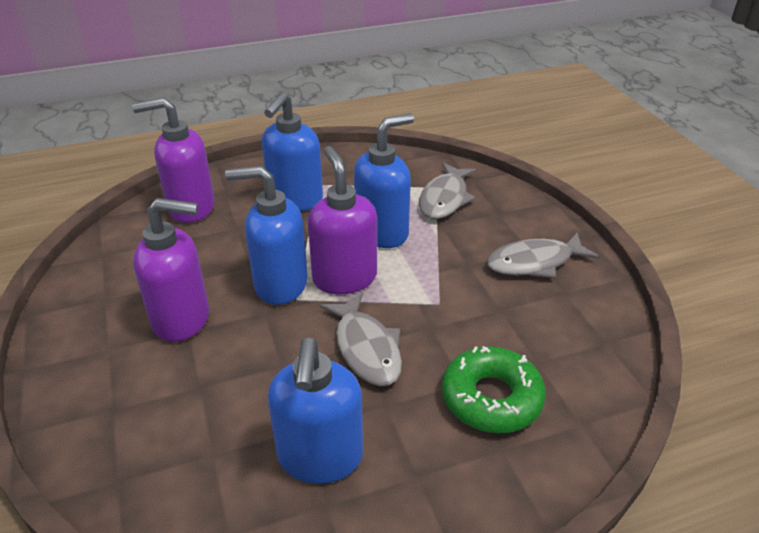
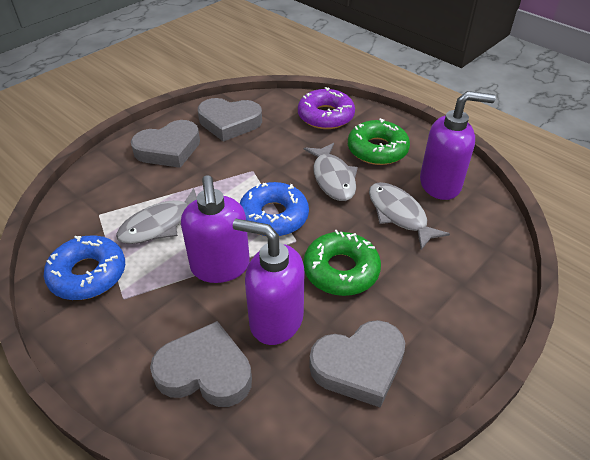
blue donut: none = 0 -> [44,235,125,300] [240,182,309,237] = 2
blue soap dispenser: [225,166,308,305] [262,92,323,211] [268,338,363,484] [354,113,414,248] = 4 -> none = 0
green donut: [442,346,546,433] = 1 -> [303,230,381,296] [348,118,410,165] = 2
grey heart: none = 0 -> [131,120,200,168] [150,321,252,407] [198,98,262,142] [309,320,405,408] = 4
purple donut: none = 0 -> [298,87,355,129] = 1

